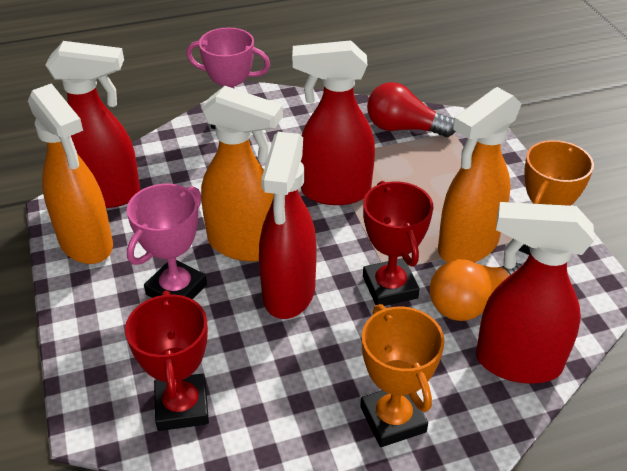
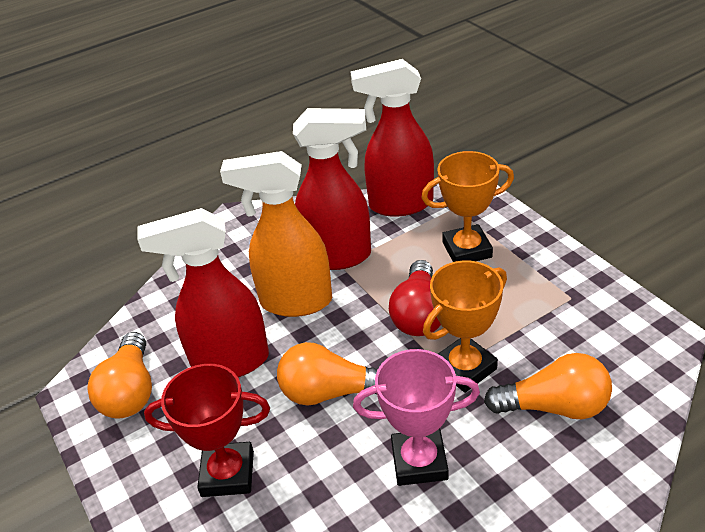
orange light bulb: [430,259,522,321] = 1 -> [87,332,152,418] [277,342,378,406] [484,353,612,419] = 3
orange spray bottle: [28,83,113,264] [201,86,283,261] [438,87,521,262] = 3 -> [220,151,332,317] = 1
pink trophy: [127,184,207,300] [186,27,270,129] = 2 -> [353,349,480,486] = 1
red spray bottle: [45,41,140,208] [259,132,317,319] [292,40,375,205] [476,202,594,383] = 4 -> [137,208,269,377] [293,108,371,270] [351,59,434,216] = 3
red trophy: [125,291,209,431] [363,181,433,306] = 2 -> [144,364,270,497] = 1

